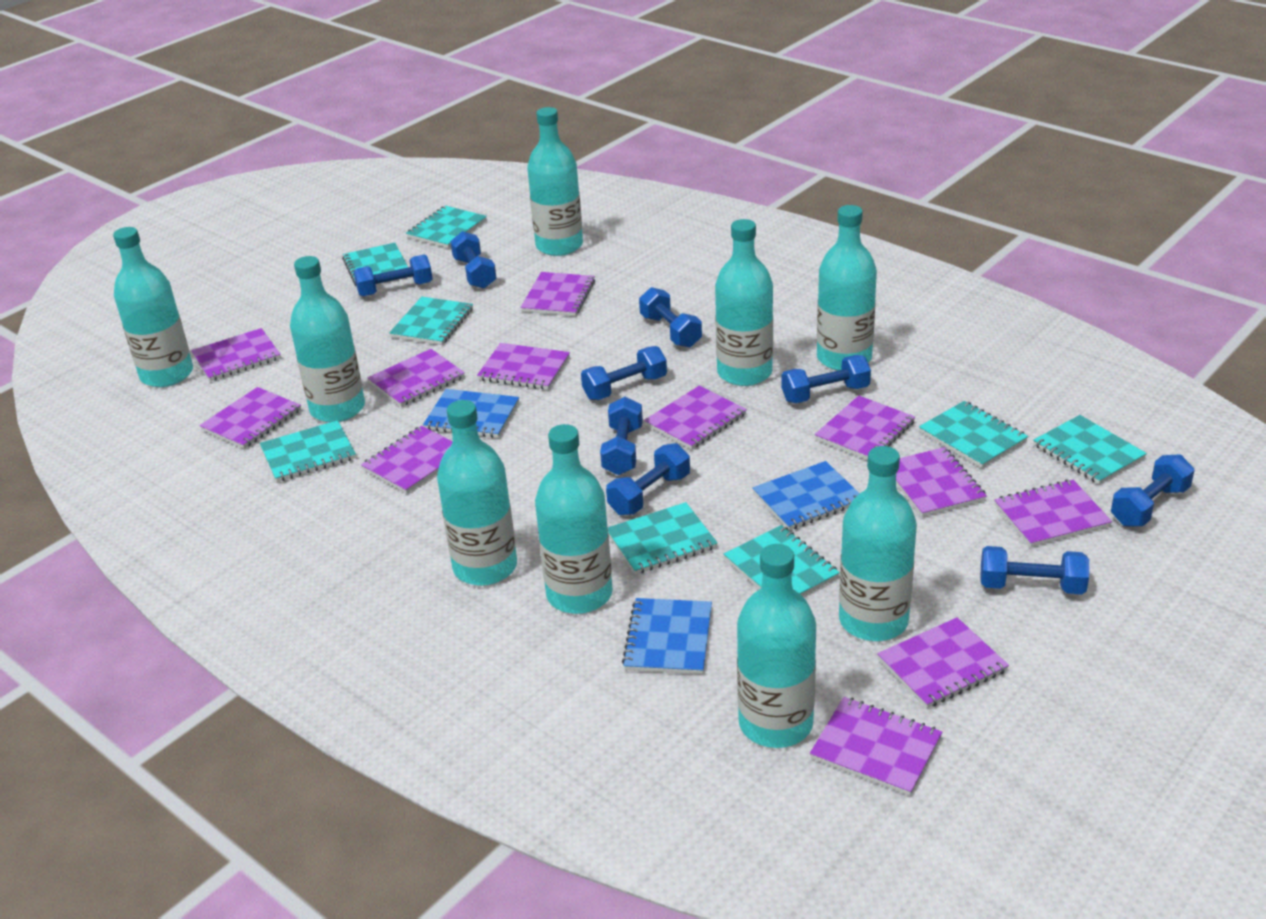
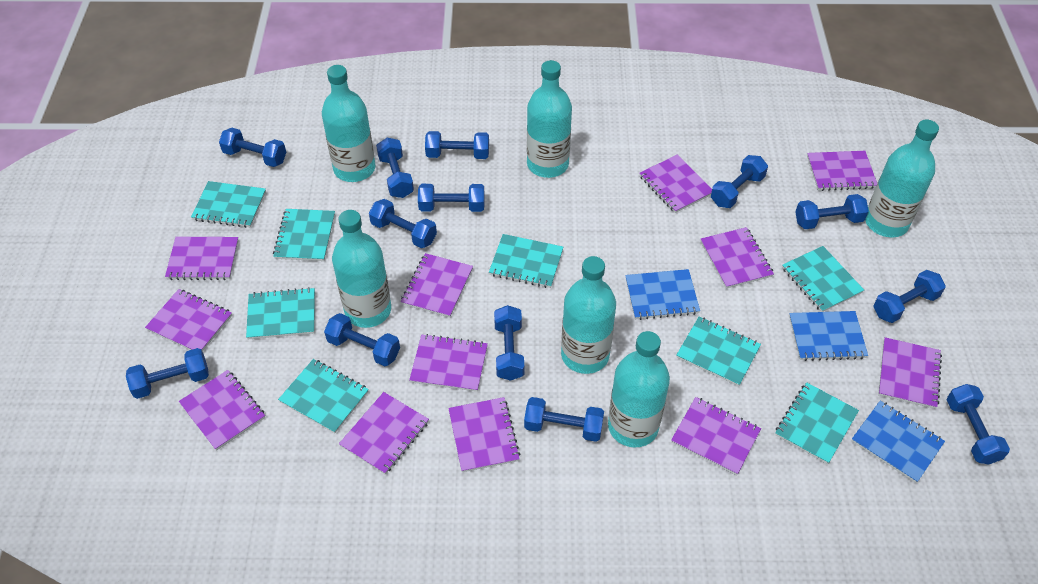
blue dumbbell: [354,255,433,297] [450,231,497,289] [581,346,667,400] [600,397,643,475] [606,443,690,515] [639,287,702,348] [781,355,871,403] [980,546,1089,594] [1111,454,1195,526] = 9 -> [126,348,209,399] [219,128,286,167] [324,313,400,366] [369,199,437,248] [376,138,414,198] [418,184,485,212] [425,131,489,159] [494,305,524,381] [524,397,604,442] [711,155,768,208] [795,194,869,229] [873,270,946,323] [947,384,1010,465] = 13
turquoise bottle: [113,227,193,387] [290,256,365,422] [437,400,517,586] [527,107,583,256] [535,424,613,614] [715,219,773,386] [737,544,816,748] [817,205,877,371] [839,446,917,641] = 9 -> [322,65,375,182] [332,210,391,328] [527,60,572,178] [561,256,616,374] [608,331,670,448] [865,120,939,237] = 6

